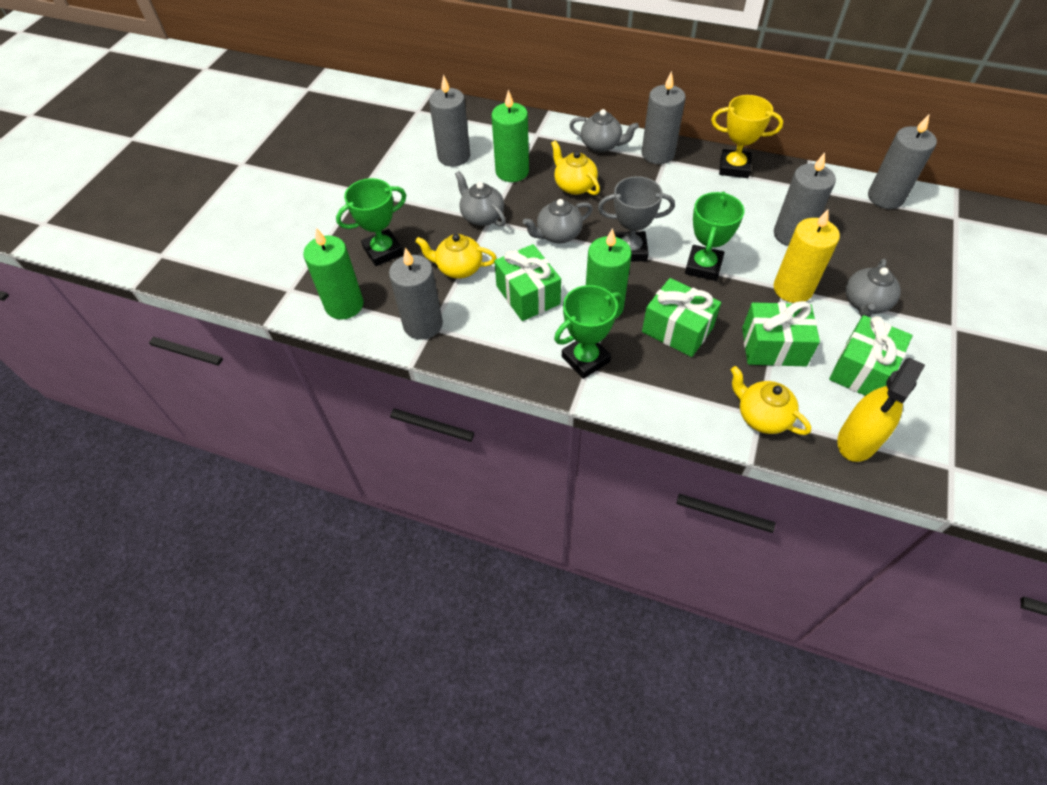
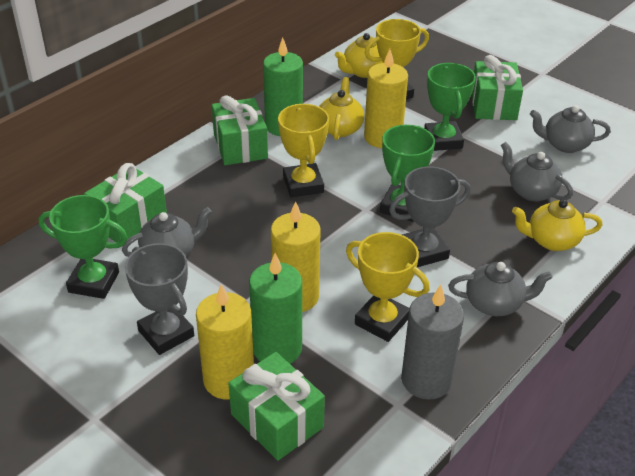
green candle: [303,228,364,320] [491,89,529,182] [586,228,632,319] = 3 -> [249,253,302,364] [263,37,303,136] = 2
grey candle: [389,247,443,340] [429,74,470,167] [642,71,686,164] [774,153,836,246] [868,115,937,209] = 5 -> [401,285,464,400] = 1
grey trophy: [598,176,675,262] = 1 -> [125,243,194,355] [389,166,470,267] = 2
yellow candle: [773,209,840,303] = 1 -> [196,284,254,399] [271,201,321,312] [364,49,408,148] = 3
yellow spray bottle: [837,358,925,462] = 1 -> none = 0
yellow trophy: [711,95,783,178] = 1 -> [278,104,329,197] [346,232,430,342] [365,19,429,99] = 3

